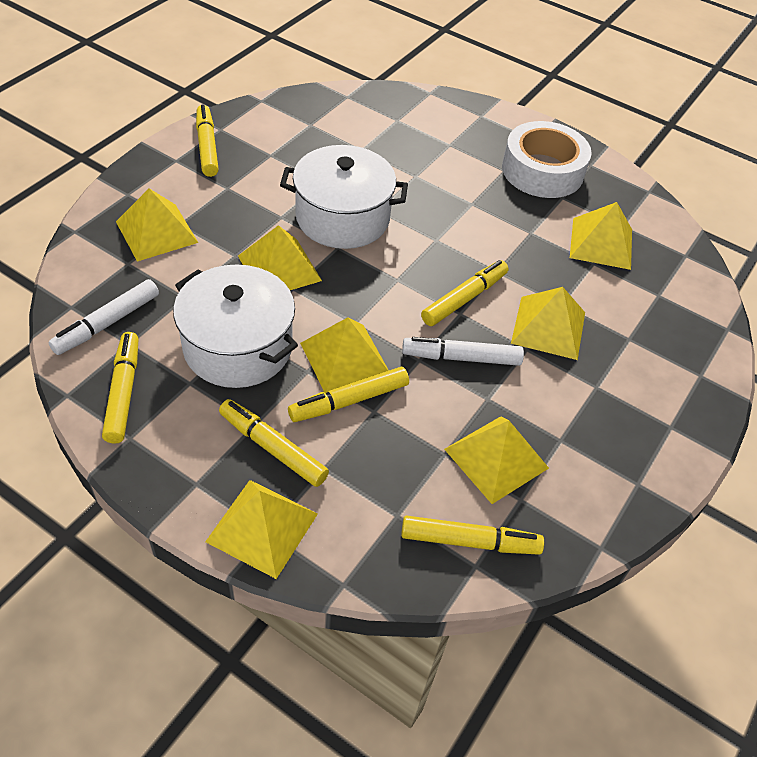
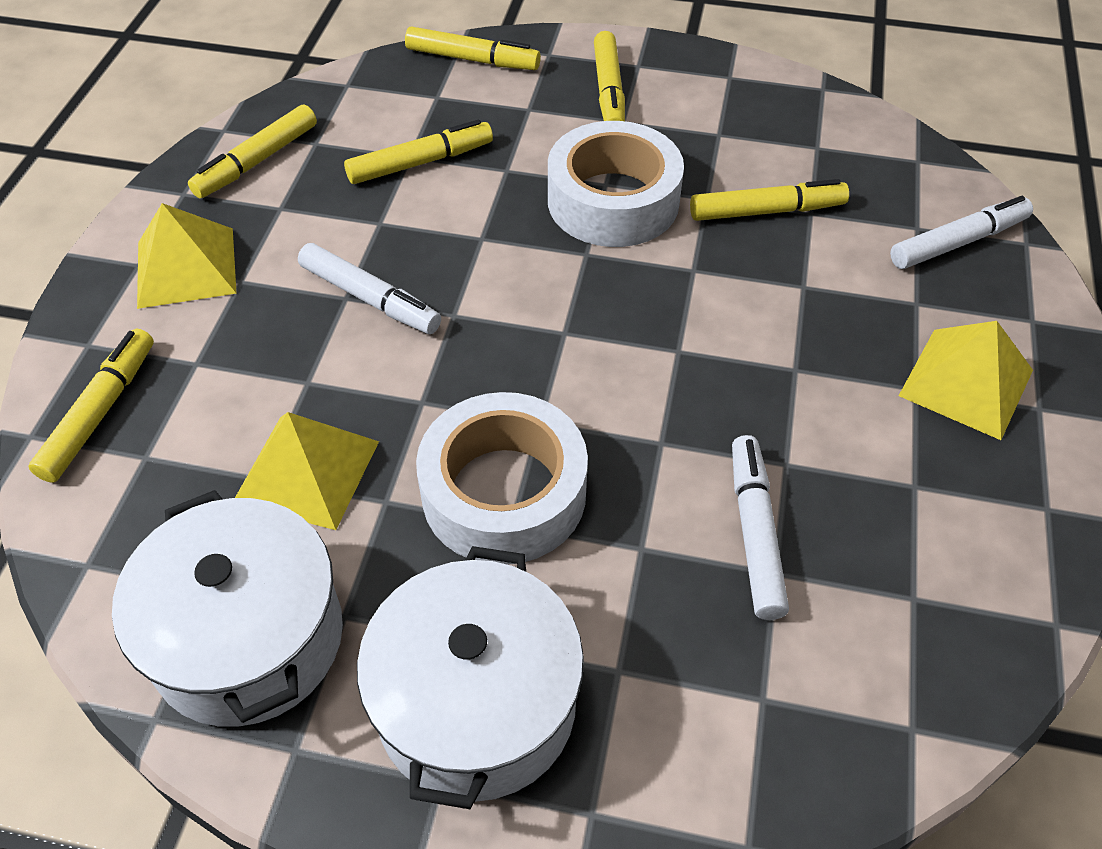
white marker: [48,279,159,355] [402,337,524,366] = 2 -> [298,243,441,334] [732,435,789,620] [890,196,1033,269] = 3
white tape: [502,121,592,198] = 1 -> [416,392,588,565] [548,121,684,247] = 2
yellow pyramid: [116,188,198,262] [205,480,318,579] [238,225,322,290] [300,317,389,393] [444,416,549,504] [511,287,585,360] [570,202,632,270] = 7 -> [137,203,237,309] [235,412,379,530] [899,321,1033,440] = 3

